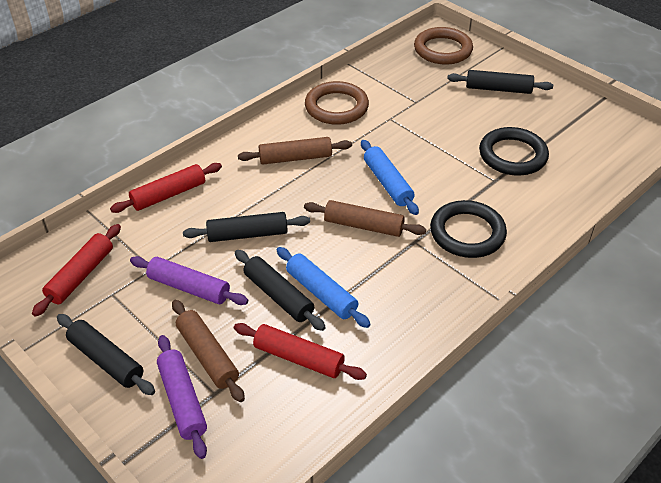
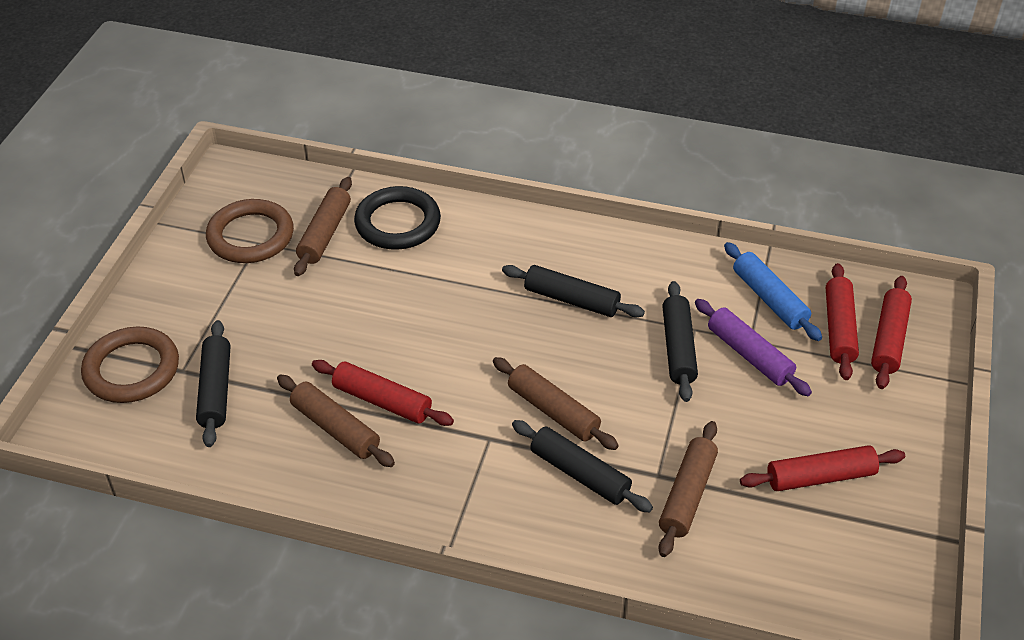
black ring: [430,200,507,258] [479,127,549,176] = 2 -> [354,186,441,250] = 1
blue rolling pin: [277,247,371,328] [361,140,419,215] = 2 -> [724,242,822,341] = 1
brown rolling pin: [172,300,245,402] [238,137,352,165] [304,200,426,237] = 3 -> [277,375,395,467] [294,177,352,276] [493,357,619,450] [659,421,718,557] = 4
purple rolling pin: [130,256,248,305] [157,335,207,459] = 2 -> [695,299,812,396] = 1
red rolling pin: [32,224,121,317] [110,163,222,213] [234,323,367,380] = 3 -> [312,360,454,426] [740,445,905,491] [826,263,859,380] [871,276,912,389] = 4

